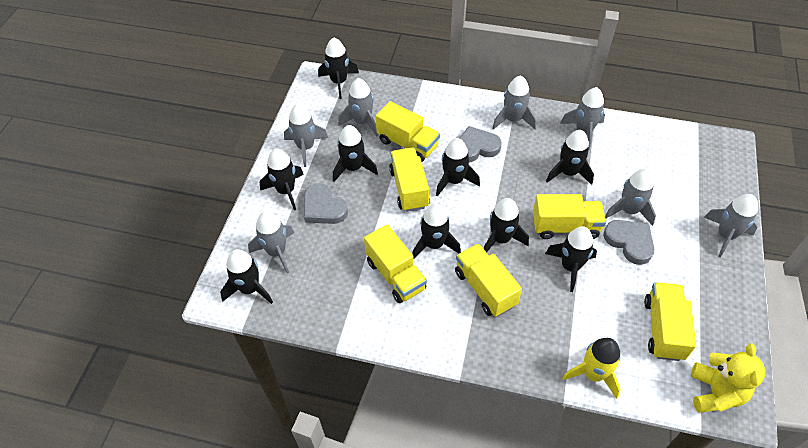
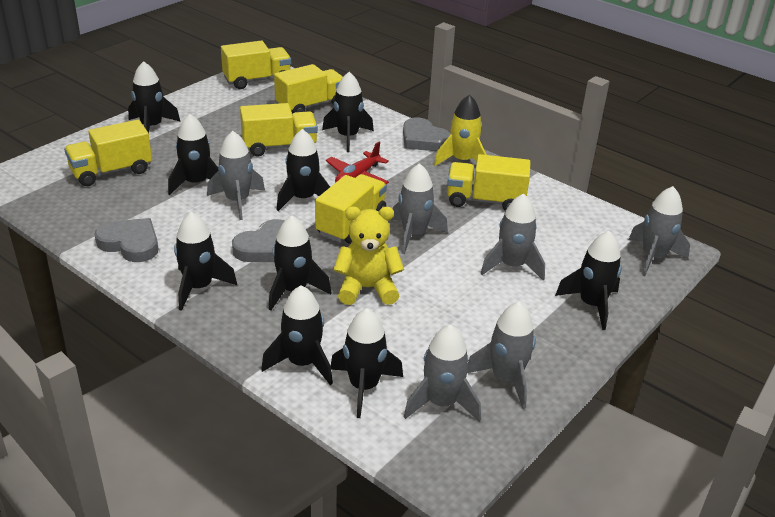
grey rocket: [248,211,294,273] [284,104,328,167] [338,78,378,136] [492,75,536,130] [560,87,605,150] [605,168,656,226] [704,194,758,257] = 7 -> [207,131,265,220] [391,163,448,254] [404,325,481,422] [467,302,536,409] [481,193,545,281] [629,186,690,276] = 6
red plane: none = 0 -> [326,142,389,184] = 1

